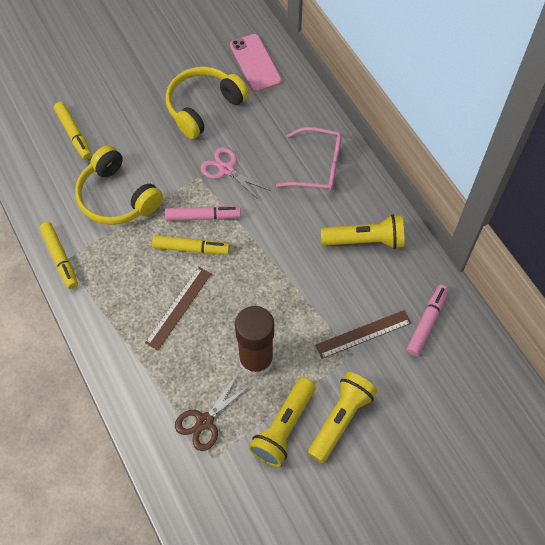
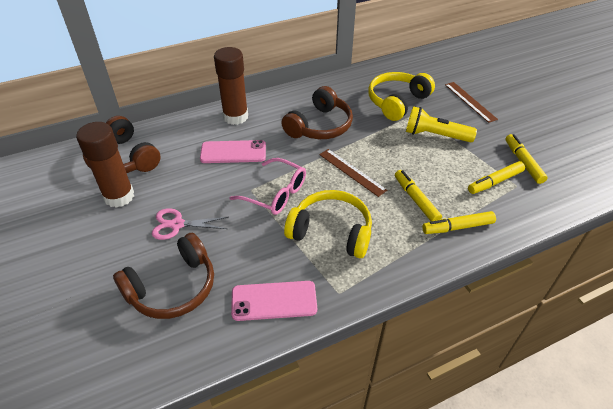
brown glue stick: [235,306,274,377] = 1 -> [76,122,134,208] [214,47,248,125] = 2
brown headphones: none = 0 -> [83,116,161,173] [113,233,214,319] [282,86,353,139] = 3
brown scissors: [175,375,251,451] = 1 -> none = 0
pink marker: [165,206,241,221] [407,285,449,356] = 2 -> none = 0
pink phone: [230,34,282,92] = 1 -> [200,140,266,163] [231,281,317,321] = 2
yellow flashlight: [249,377,316,467] [308,372,377,463] [321,214,404,249] = 3 -> [406,106,477,143] = 1
yellow marker: [39,222,78,289] [54,102,92,160] [152,235,230,254] = 3 -> [395,170,442,221] [422,211,496,234] [468,161,525,194] [505,134,548,184] = 4

